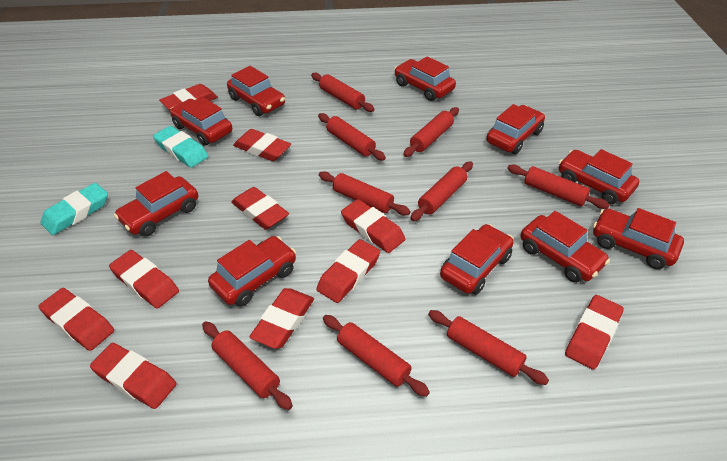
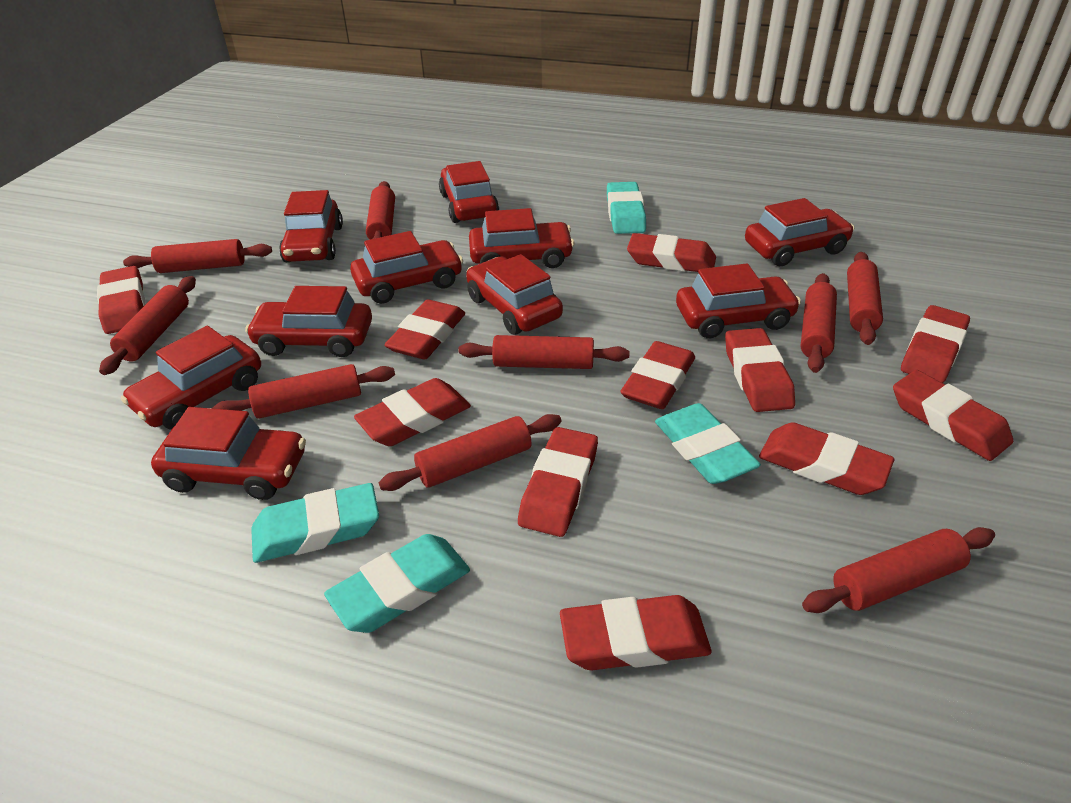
red eraser: [38,288,114,351] [90,343,177,409] [109,250,179,309] [159,84,218,110] [231,187,289,230] [233,129,291,161] [249,288,314,349] [316,239,380,303] [341,199,405,253] [565,295,624,370] = 10 -> [97,266,145,334] [354,378,471,446] [384,300,465,359] [518,427,598,537] [560,595,711,670] [620,341,695,409] [627,233,716,272] [725,328,795,412] [759,422,894,495] [893,370,1013,461] [901,305,970,383] = 11
turquoise eraser: [40,183,108,235] [153,126,208,168] = 2 -> [251,483,379,563] [324,534,470,633] [607,182,646,234] [655,403,761,484] = 4

